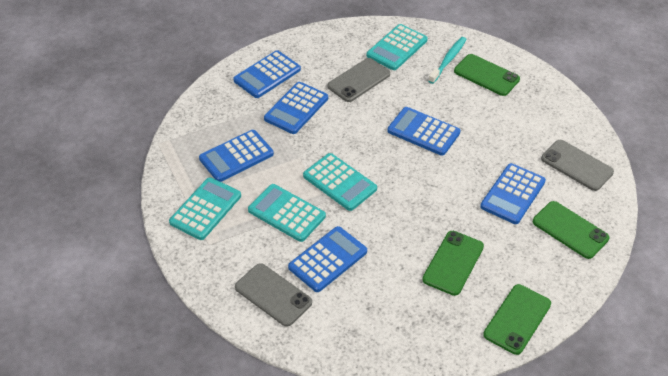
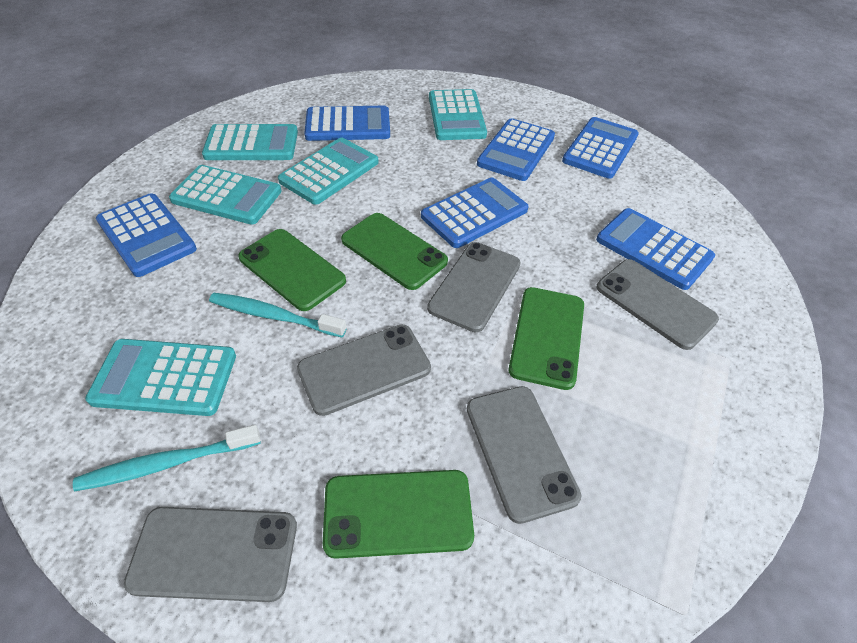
grey phone: [235,263,312,327] [327,58,390,102] [541,140,614,191] = 3 -> [124,507,297,602] [297,324,431,416] [427,242,521,332] [467,386,582,524] [597,259,719,350] = 5
turquoise calculator: [169,177,241,240] [248,184,326,242] [303,153,377,211] [367,24,428,70] = 4 -> [85,339,236,416] [169,165,282,225] [202,124,298,160] [278,138,379,205] [429,89,487,140] = 5
turquoise toothbrush: [428,37,467,84] = 1 -> [73,425,261,492] [209,293,347,338] = 2

